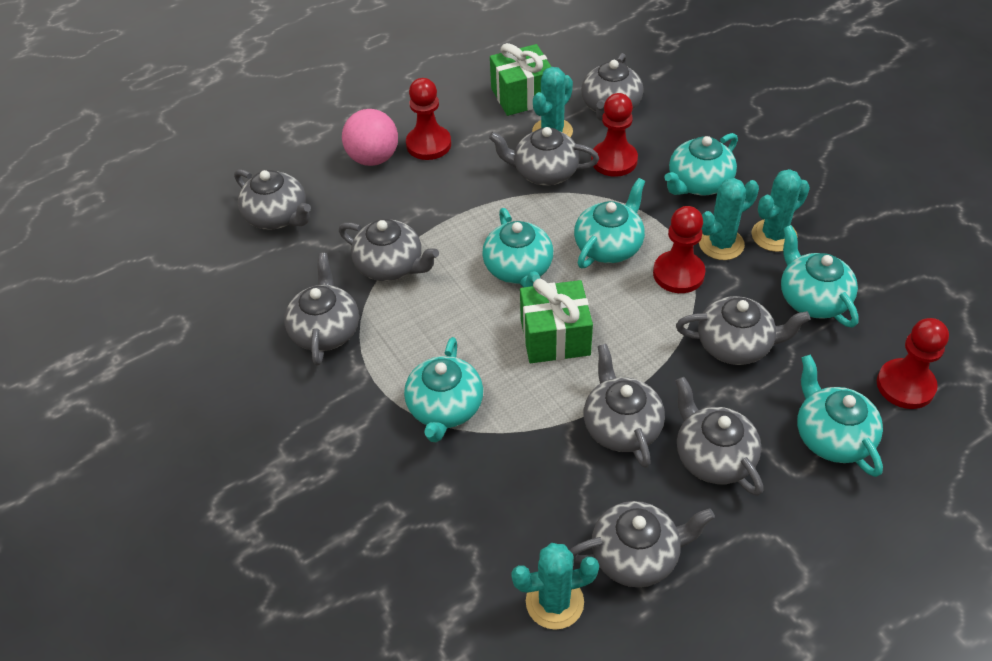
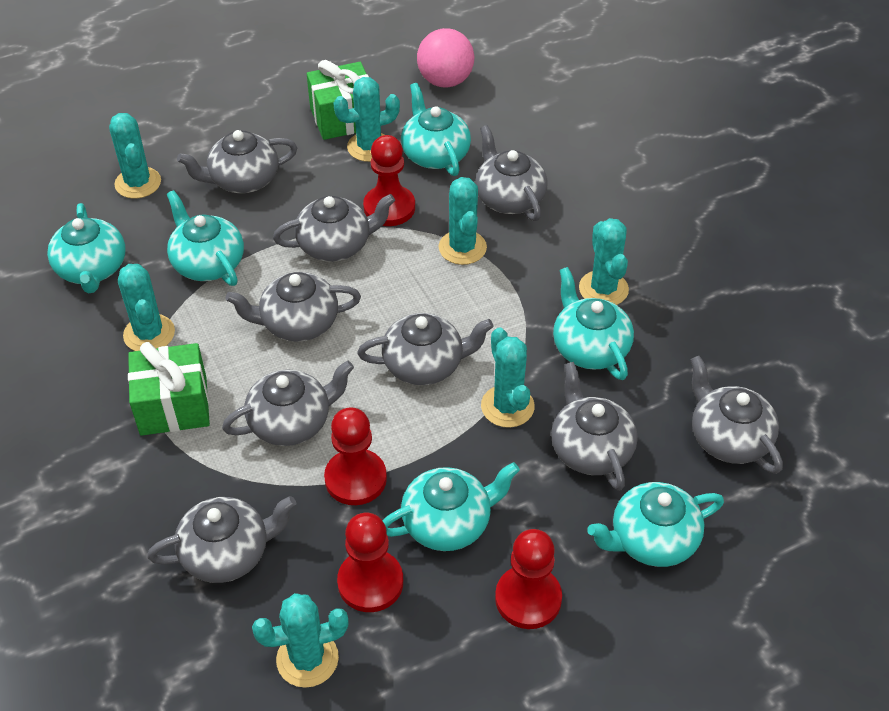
turquoise cactus: [511,543,599,630] [532,67,573,137] [699,178,759,260] [751,169,810,252] = 4 -> [109,113,161,199] [118,264,175,351] [252,593,349,688] [333,77,400,162] [439,177,487,265] [481,327,535,428] [579,218,629,305] = 7

